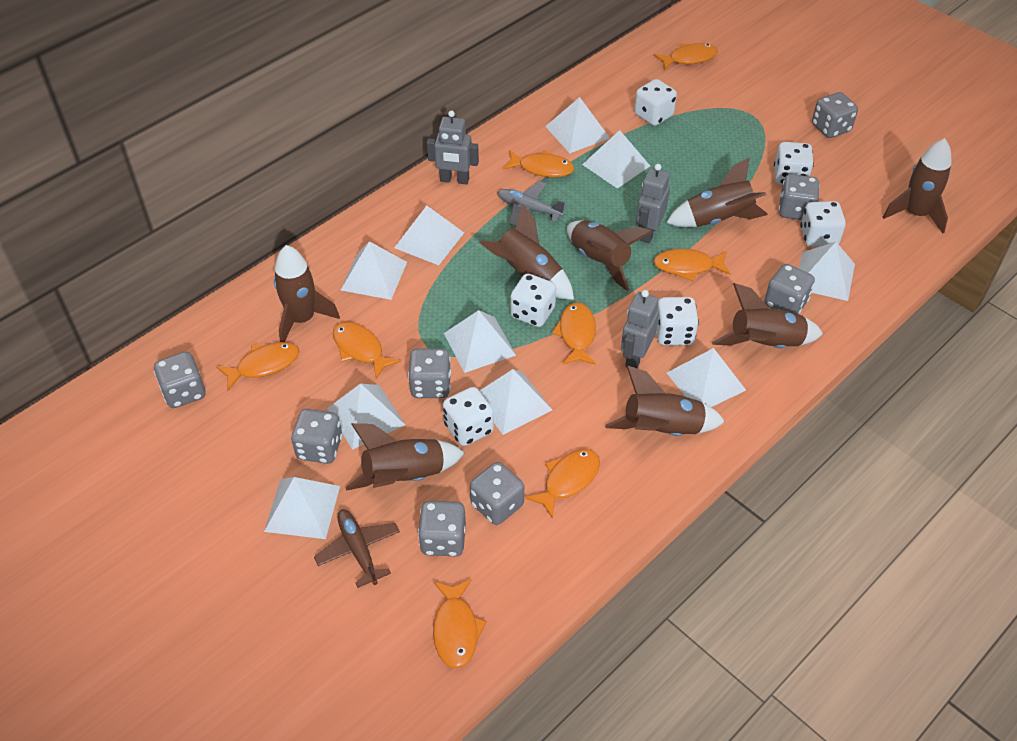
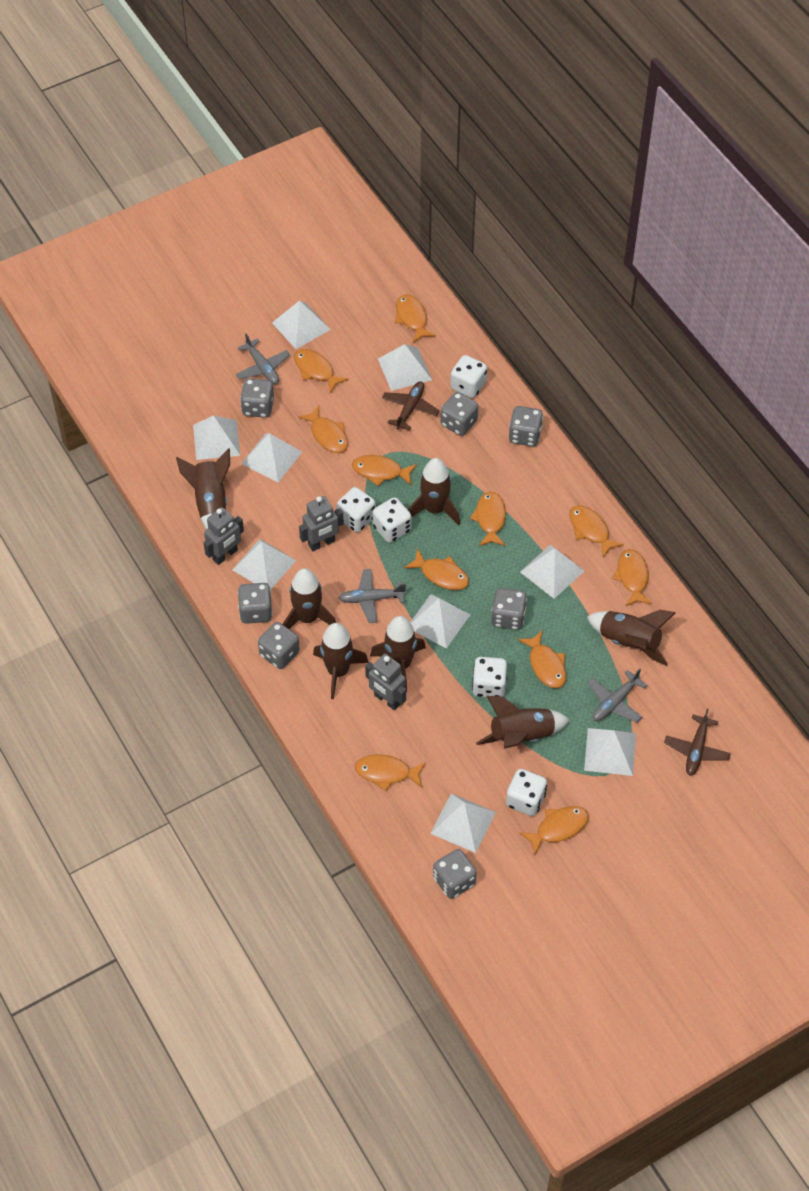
brown plane: [314,509,400,588] = 1 -> [382,381,440,431] [664,709,731,776] = 2
brown rocket: [274,245,340,342] [345,423,465,491] [480,203,574,300] [567,220,652,291] [605,366,725,436] [666,158,768,227] [712,283,823,348] [883,138,952,233] = 8 -> [176,448,230,529] [283,568,336,629] [313,623,369,699] [370,616,426,692] [408,458,460,525] [476,696,570,749] [587,610,676,666] = 7
grey dice: [154,352,205,408] [291,409,343,464] [408,348,451,398] [418,501,466,556] [470,462,524,525] [764,264,815,314] [779,174,820,220] [812,92,858,138] = 8 -> [238,583,273,624] [240,379,274,418] [258,622,300,669] [433,849,477,899] [441,392,478,436] [491,588,527,630] [509,406,543,447] = 7
grey plane: [497,181,567,226] = 1 -> [236,334,290,385] [339,569,406,623] [588,669,647,722] = 3
orange fish: [216,342,299,391] [333,322,401,379] [433,579,487,669] [503,150,574,177] [525,449,600,519] [552,302,596,365] [653,249,731,281] [654,43,718,70] = 8 -> [294,349,349,394] [298,406,348,453] [352,455,417,486] [355,754,426,791] [395,294,436,343] [404,548,469,590] [470,491,506,546] [518,630,566,688] [519,806,589,855] [569,505,624,558] [612,549,652,606] = 11
white dice: [443,387,494,446] [510,273,556,327] [634,79,677,126] [656,297,699,345] [774,142,814,185] [800,201,846,247] = 6 -> [336,487,376,532] [373,497,412,543] [450,355,487,398] [472,657,507,697] [506,769,547,816] = 5
white pyramid: [264,477,340,539] [327,383,405,450] [341,241,407,300] [394,206,464,265] [444,310,516,373] [480,369,552,435] [545,97,610,153] [582,130,650,188] [667,348,746,407] [799,242,855,301] = 10 -> [193,415,240,460] [232,539,296,589] [241,433,302,482] [272,301,331,349] [378,344,432,391] [410,594,470,649] [430,794,496,853] [520,545,584,599] [584,728,636,776] = 9

